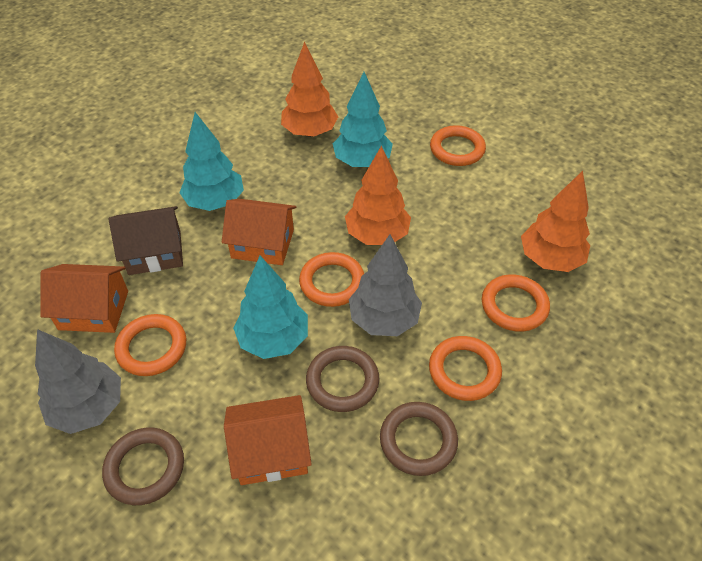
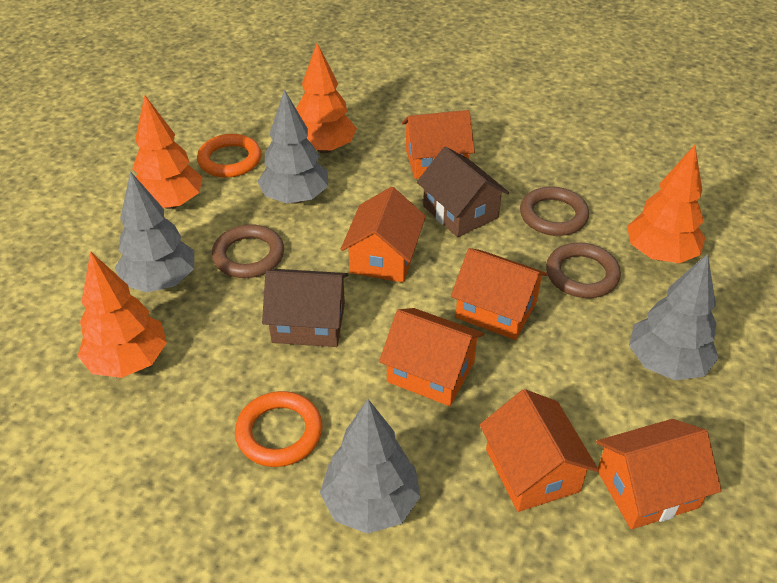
brown house: [109,206,183,275] = 1 -> [262,269,348,347] [417,147,509,237] = 2
grey tree: [35,329,121,434] [349,235,422,336] = 2 -> [115,171,194,293] [257,90,328,204] [320,399,420,534] [629,254,719,380] = 4
orange house: [40,264,128,333] [222,199,296,265] [224,395,312,485] = 3 -> [341,187,426,283] [379,308,484,406] [402,110,475,179] [451,248,548,340] [480,389,599,512] [596,419,722,529] = 6
orange ring: [114,314,186,376] [299,252,364,307] [429,336,502,401] [430,125,486,166] [482,274,550,332] = 5 -> [197,134,261,178] [235,391,322,467] = 2
orange tree: [281,41,338,137] [345,146,411,245] [521,171,590,272] = 3 -> [78,251,167,378] [132,95,203,209] [296,43,357,154] [627,145,705,263] = 4
turquoise tree: [179,112,244,211] [233,256,308,359] [333,72,393,167] = 3 -> none = 0

